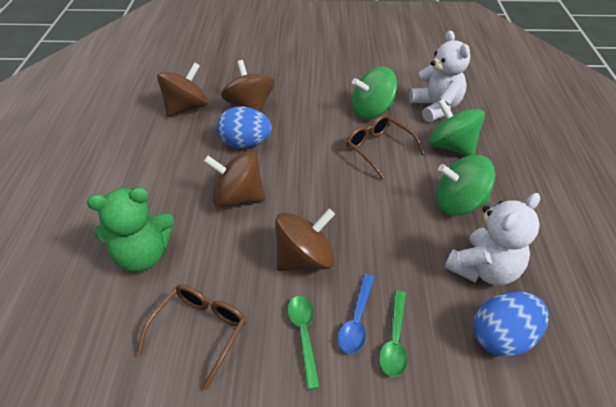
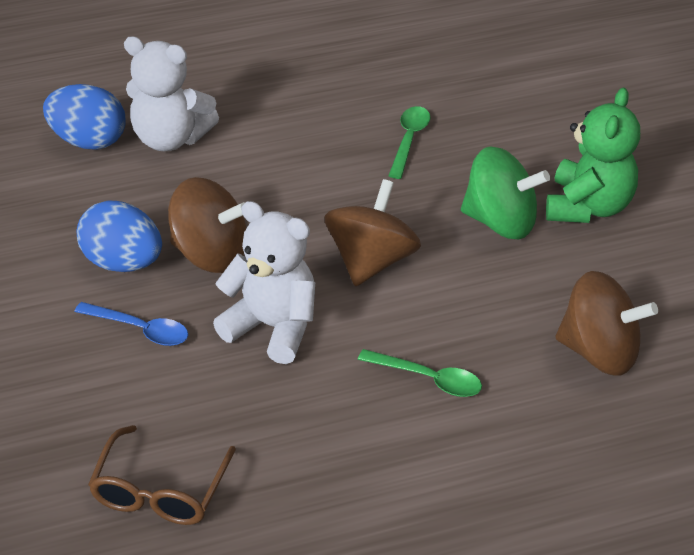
brown glasses: [136,284,246,390] [346,114,425,180] = 2 -> [88,425,236,525] = 1
brown spinning top: [157,62,208,117] [203,151,265,208] [221,60,275,112] [275,209,335,271] = 4 -> [168,177,247,273] [324,179,421,286] [556,271,658,376] = 3
green spinning top: [352,67,397,119] [429,98,485,156] [436,155,495,216] = 3 -> [461,146,550,239] = 1

